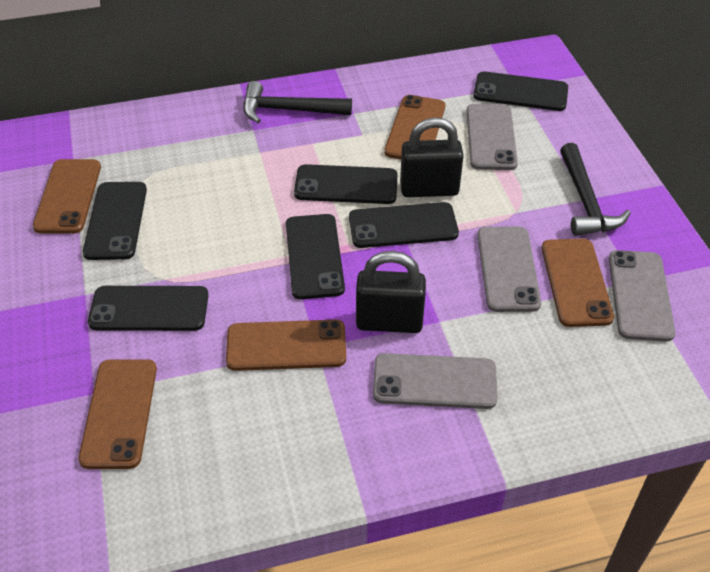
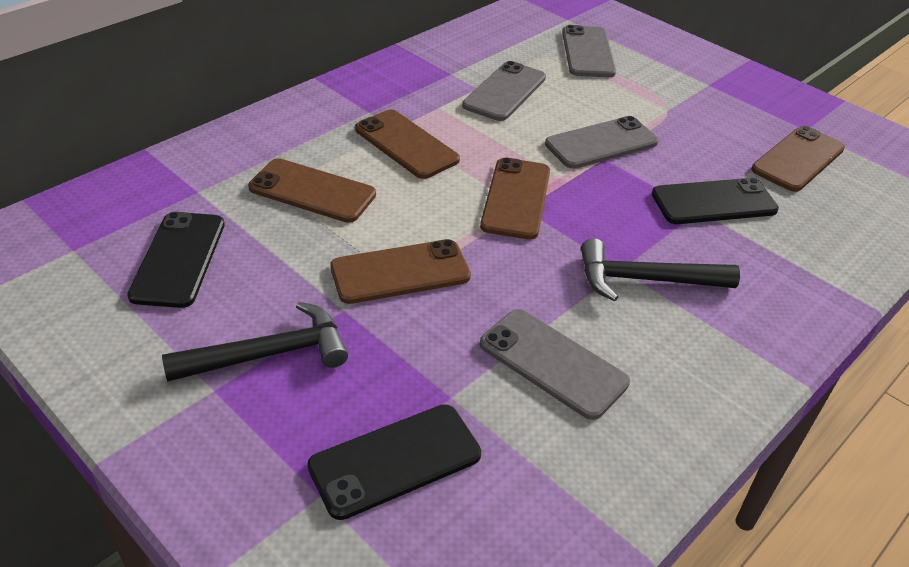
black padlock: [356,251,426,333] [400,117,464,197] = 2 -> none = 0
black phone: [83,182,147,260] [88,286,209,331] [286,214,345,299] [294,164,398,204] [349,202,459,248] [473,71,568,111] = 6 -> [127,212,225,308] [307,404,481,520] [652,178,779,224] = 3

